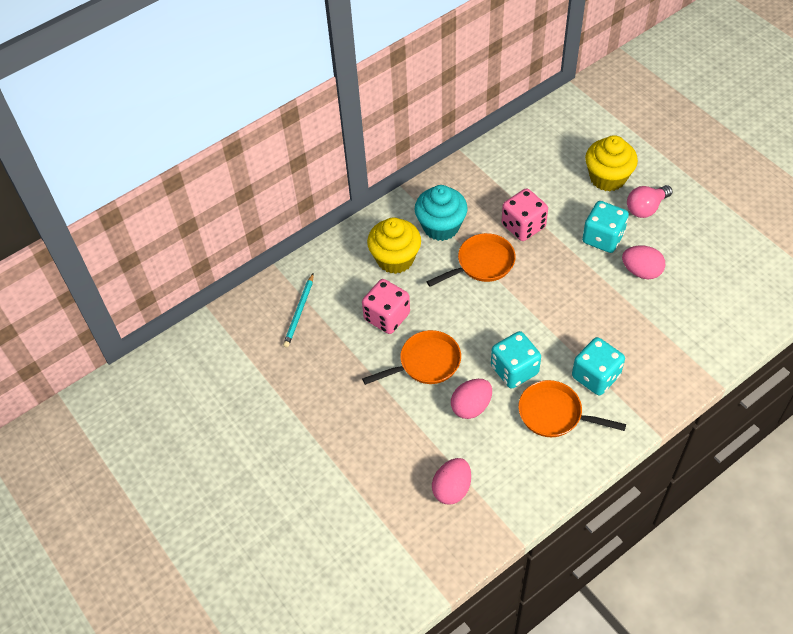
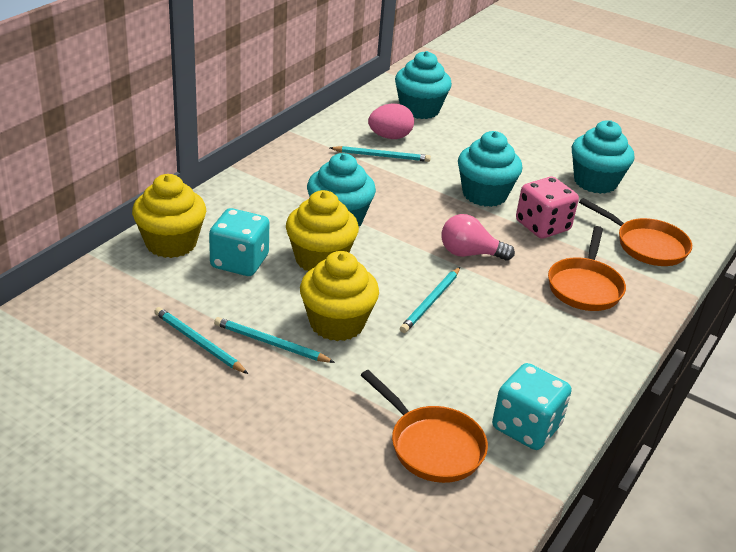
pink dice: [362,279,410,334] [502,188,548,241] = 2 -> [516,177,579,238] = 1
pink egg: [432,458,471,505] [451,379,492,419] [622,246,666,279] = 3 -> [368,104,414,139] = 1
turquoise cupcake: [415,185,468,241] = 1 -> [307,153,376,226] [395,51,452,119] [458,131,522,207] [572,120,634,194] = 4
turquoise dice: [491,331,541,389] [572,337,625,396] [582,201,629,253] = 3 -> [209,208,269,276] [492,363,572,450] = 2
turquoise pencil: [283,273,314,348] = 1 -> [155,307,248,374] [214,317,335,363] [330,146,431,162] [400,267,460,333] = 4
yellow cupcake: [367,217,421,274] [585,135,638,191] = 2 -> [132,174,206,258] [286,190,359,271] [300,251,379,341] = 3

